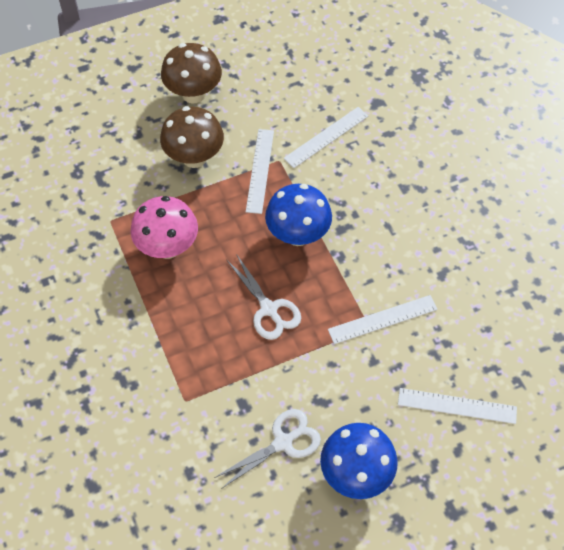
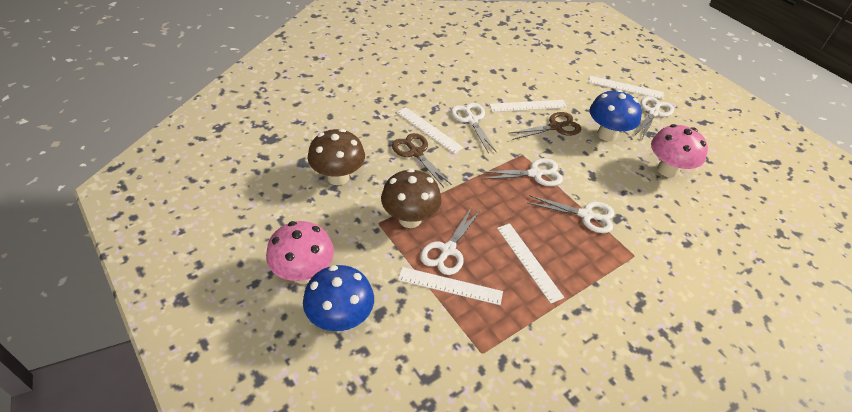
brown scissors: none = 0 -> [392,133,452,187] [508,112,581,140] = 2
pink mushroom: [130,196,198,259] = 1 -> [266,221,334,284] [651,124,708,178] = 2
white ruler: [246,129,274,214] [284,107,368,168] [328,295,438,344] [398,388,517,424] = 4 -> [397,107,464,154] [398,267,503,305] [489,100,567,112] [497,223,564,304] [589,76,664,99] = 5
white scissors: [214,409,321,489] [227,254,301,340] = 2 -> [420,207,481,275] [451,103,497,154] [480,158,563,186] [527,195,614,233] [634,96,674,139] = 5

